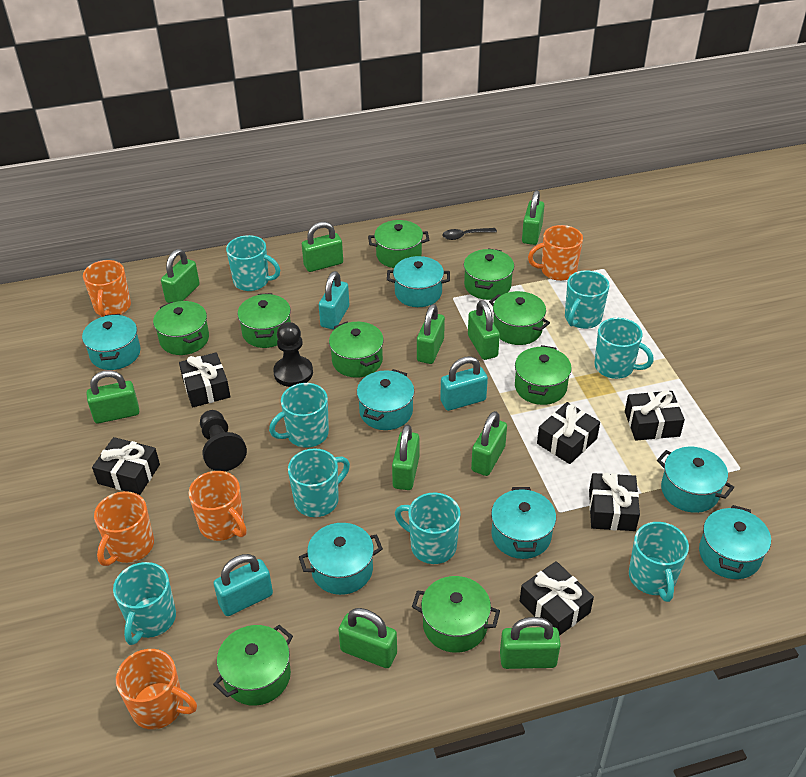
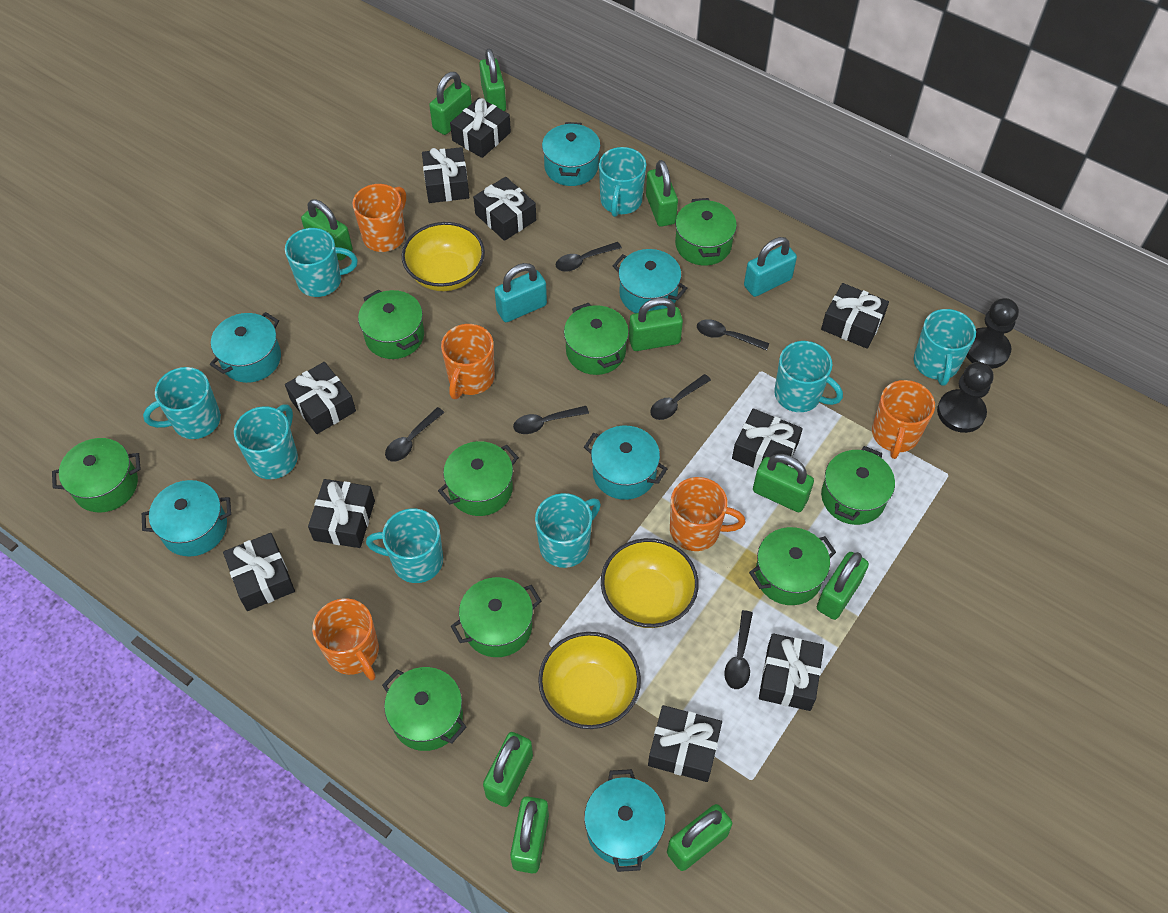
black gift: [92,437,160,495] [179,352,230,408] [520,561,594,636] [537,402,600,464] [589,472,640,531] [625,391,685,441] = 6 -> [223,533,295,611] [285,362,356,434] [308,479,375,548] [422,147,470,203] [450,97,511,158] [473,177,536,241] [648,705,722,782] [732,408,803,470] [759,633,824,711] [821,283,889,349] = 10
black spoon: [442,228,497,240] = 1 -> [385,407,445,462] [513,406,589,434] [556,242,622,272] [650,374,711,420] [697,319,769,351] [724,610,753,689] = 6
turquoise padlock: [214,554,273,616] [319,271,349,329] [440,356,488,411] = 3 -> [495,263,547,322] [744,237,797,297] = 2
turquoise pot: [82,314,141,370] [299,523,383,595] [357,369,414,430] [387,256,450,307] [491,487,556,559] [657,447,734,513] [699,505,771,579] = 7 -> [142,480,231,557] [210,312,281,383] [542,122,601,186] [584,426,667,500] [584,769,666,872] [613,249,687,313] = 6
yellow bowl: none = 0 -> [402,222,485,291] [538,632,641,729] [601,538,699,628] = 3

